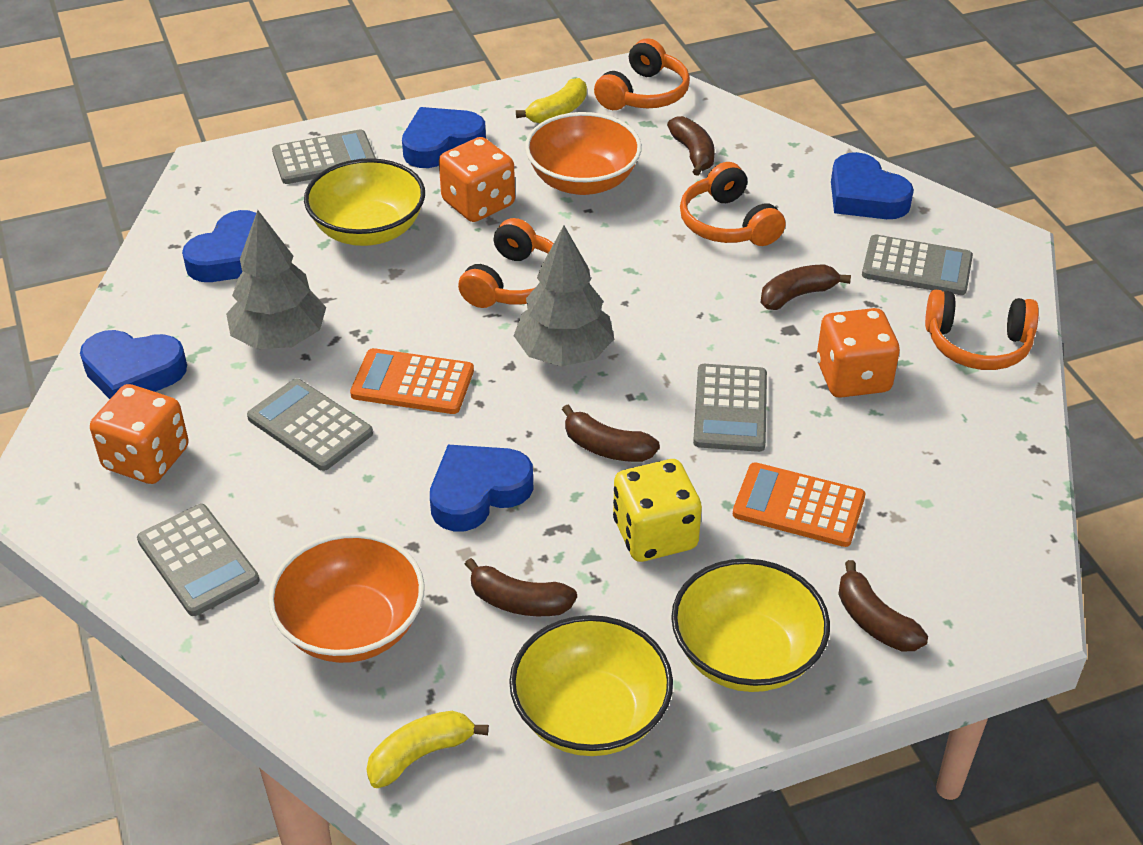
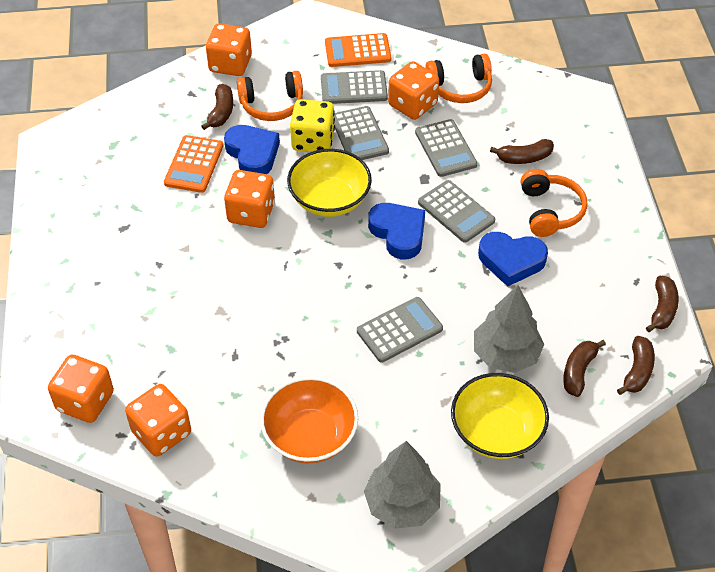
blue heart: [80,330,187,399] [182,210,256,282] [402,107,486,168] [430,445,533,531] [831,152,914,219] = 5 -> [224,125,280,174] [368,203,425,259] [478,232,548,287] = 3
orange bowl: [268,533,425,663] [525,112,642,195] = 2 -> [260,377,358,463] = 1
orange dice: [90,384,189,484] [439,137,515,222] [817,308,900,398] = 3 -> [48,355,114,423] [125,384,191,457] [206,23,252,76] [224,170,275,228] [388,61,439,120] = 5
orange headphones: [458,218,554,308] [594,38,690,110] [680,162,785,246] [925,290,1039,370] = 4 -> [237,71,303,121] [425,53,492,103] [520,169,587,237] = 3
yellow banana: [366,711,489,788] [516,78,587,124] = 2 -> none = 0
yellow bowl: [304,158,425,246] [509,615,673,756] [671,559,830,692] = 3 -> [287,149,372,217] [451,373,549,459] = 2

